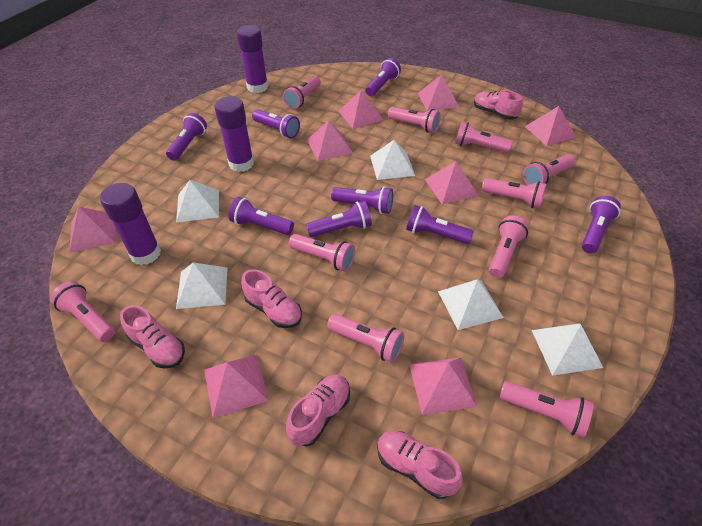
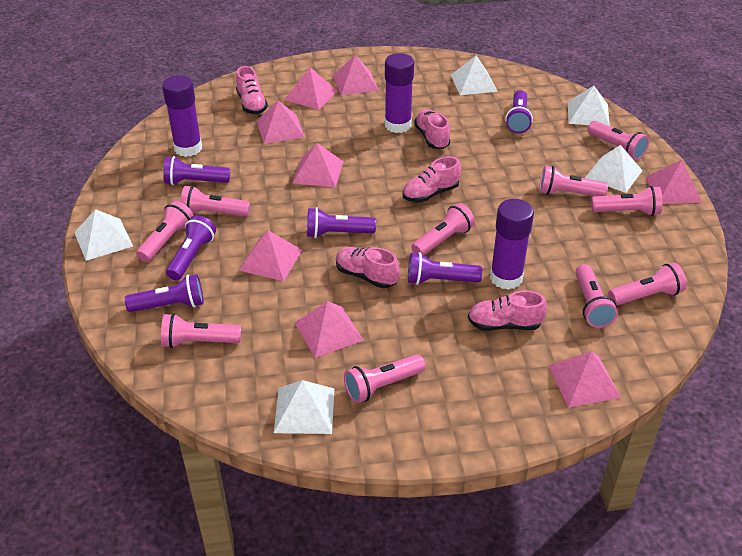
purple flashlight: [166,113,207,161] [229,197,294,235] [252,109,300,138] [306,201,372,237] [331,186,393,214] [365,58,401,96] [406,205,474,244] [582,195,621,254] = 8 -> [125,274,204,312] [163,156,230,185] [166,215,216,280] [307,207,376,238] [408,252,482,285] [506,90,533,133] = 6

